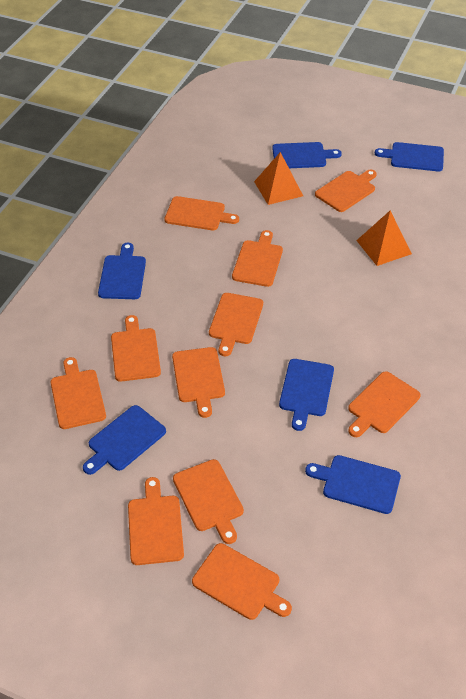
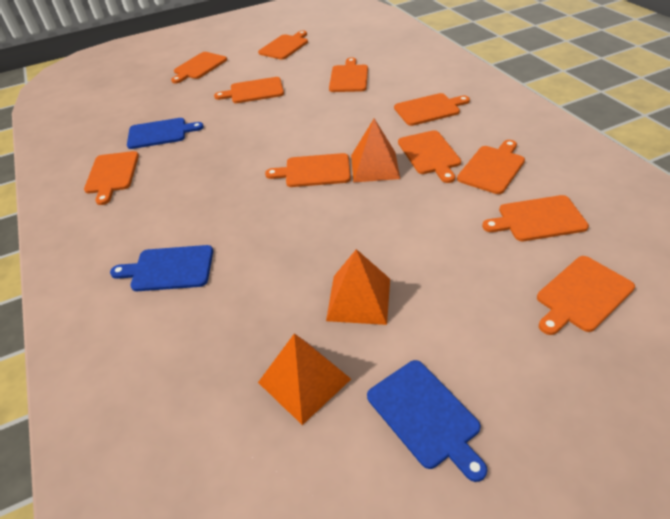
blue cutting board: [83,405,166,475] [98,243,146,299] [272,142,342,168] [279,359,334,431] [305,455,401,514] [375,142,444,172] = 6 -> [110,245,213,291] [127,118,204,149] [367,360,487,482] = 3
orange pyramid: [254,152,303,205] [356,210,412,266] = 2 -> [258,333,351,425] [326,249,390,325] [351,118,400,182] = 3

